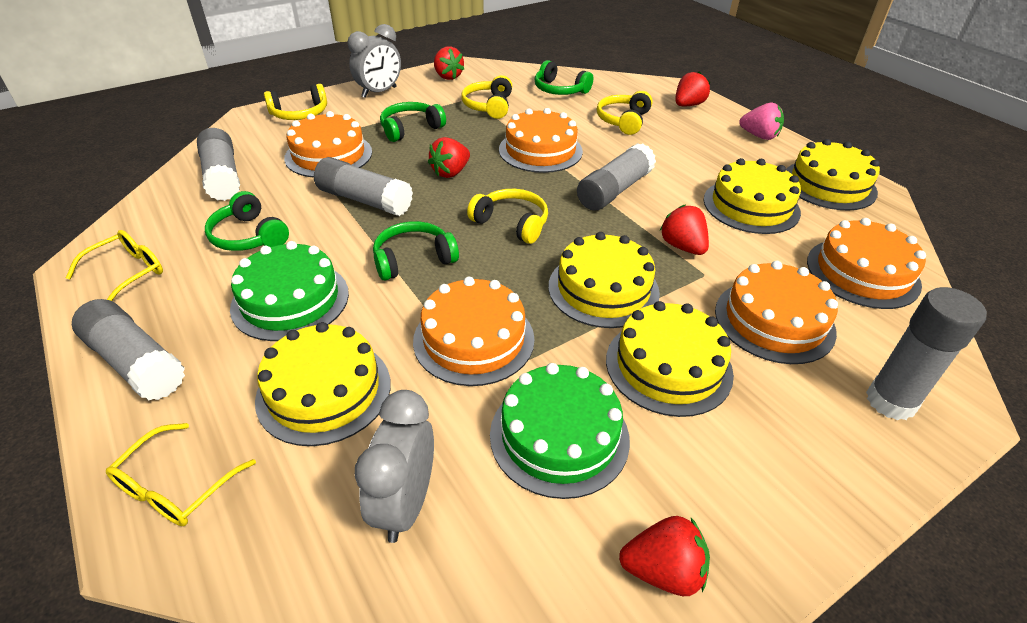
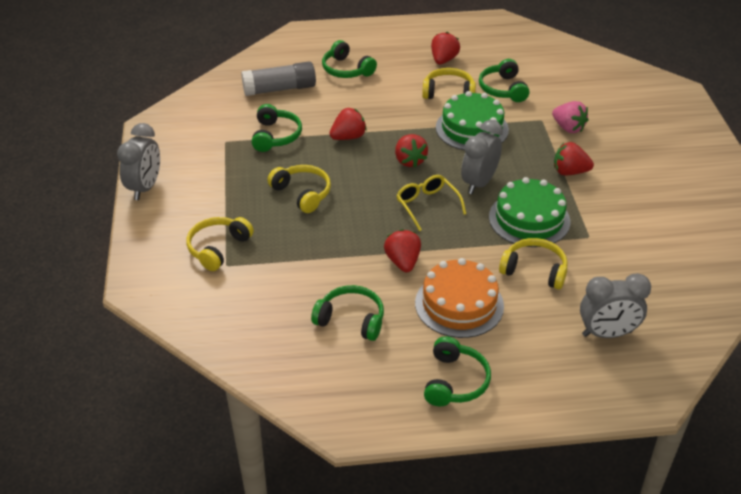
green headphones: [205,191,289,251] [373,221,459,281] [380,102,446,142] [535,60,593,95] = 4 -> [252,104,302,152] [311,285,384,341] [322,40,377,78] [424,336,491,406] [479,59,530,102] = 5
grey clock: [348,24,401,98] [355,390,434,543] = 2 -> [117,123,160,200] [461,120,503,194] [580,273,651,338] = 3
grey glue stick: [72,299,185,400] [197,128,240,201] [314,157,413,216] [577,143,656,211] [866,287,987,420] = 5 -> [241,62,316,96] = 1
orange cake: [284,111,372,177] [413,277,535,386] [499,108,583,173] [715,261,838,364] [807,218,926,309] = 5 -> [415,258,504,338] = 1
yellow cake: [255,322,391,446] [549,232,660,328] [606,301,734,417] [703,158,801,234] [786,139,880,210] = 5 -> none = 0
yellow glasses: [66,230,163,301] [106,423,256,526] = 2 -> [396,175,466,231] = 1

